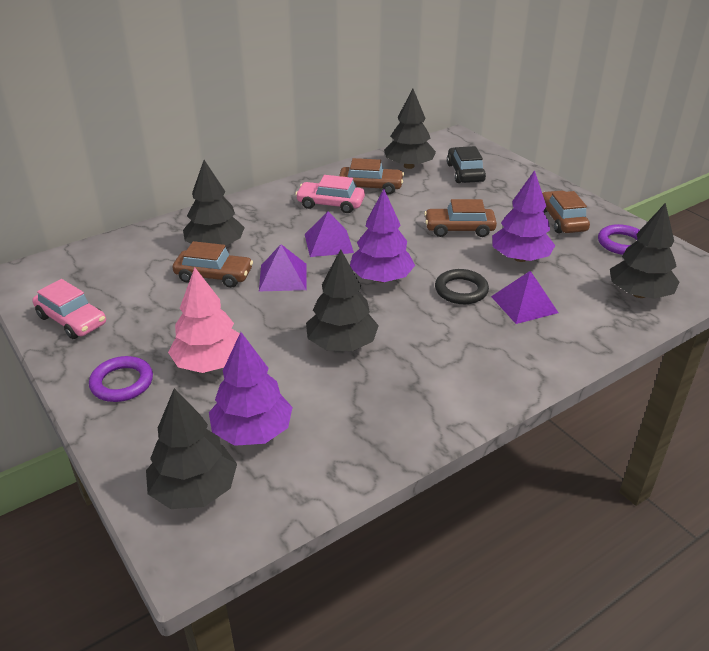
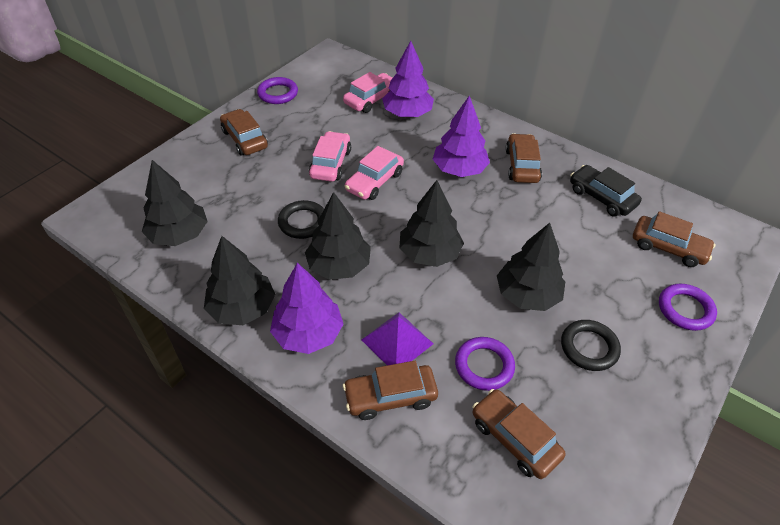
black ring: [435,269,489,304] = 1 -> [278,200,324,239] [561,320,621,371] = 2
brown car: [172,241,253,288] [339,158,404,195] [424,199,497,237] [542,190,590,233] = 4 -> [220,109,268,156] [343,361,438,420] [472,389,565,479] [505,133,542,183] [633,211,716,267] = 5
pink car: [33,279,106,339] [295,175,365,213] = 2 -> [309,131,351,182] [343,72,393,113] [345,146,404,200] = 3
pink tree: [168,267,240,373] = 1 -> none = 0
purple pyramid: [259,244,307,291] [305,212,354,257] [491,271,559,324] = 3 -> [361,313,433,365] = 1
purple ring: [89,356,153,402] [598,224,640,255] = 2 -> [257,77,298,104] [455,337,515,391] [659,284,717,331] = 3

